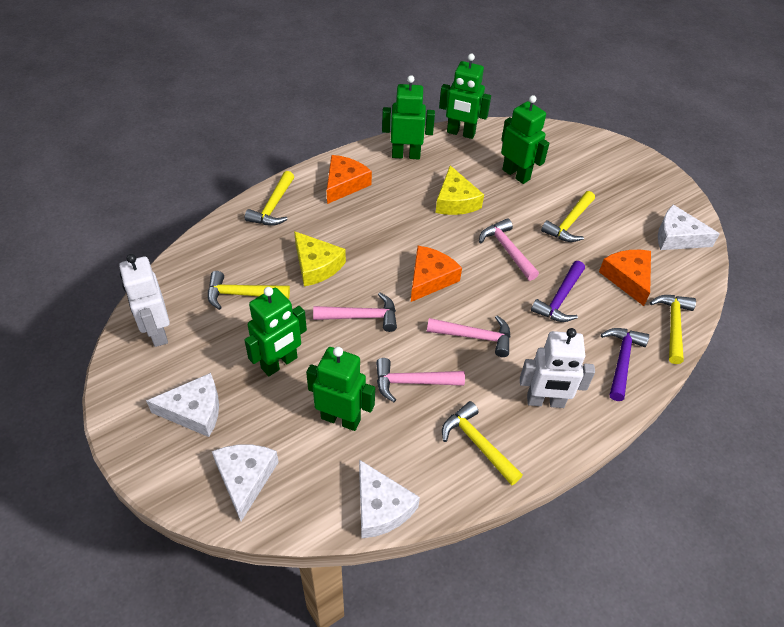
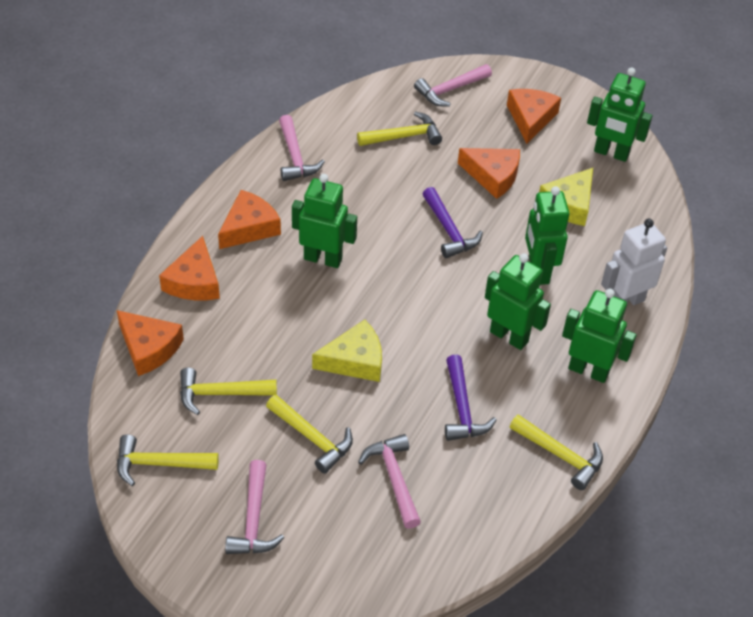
orange cheese: [327,155,372,204] [411,246,462,302] [599,250,651,306] = 3 -> [117,310,184,376] [159,236,220,300] [218,190,281,249] [458,148,520,199] [507,89,561,144] = 5
white cheese: [146,373,219,437] [212,445,279,521] [359,460,420,539] [658,205,720,250] = 4 -> none = 0
white robot: [119,254,170,347] [520,328,595,408] = 2 -> [601,219,667,307] = 1

